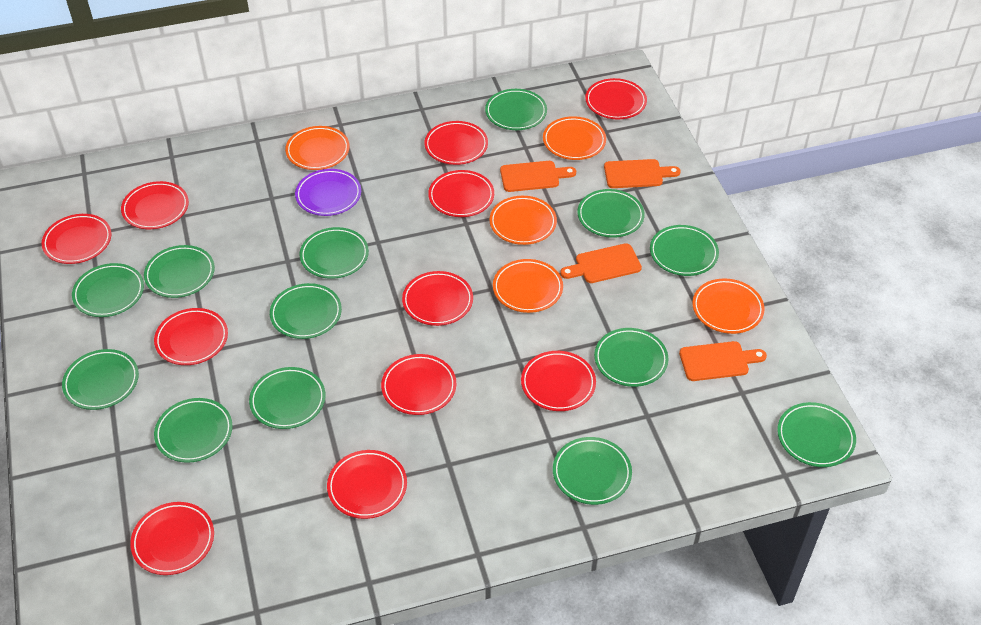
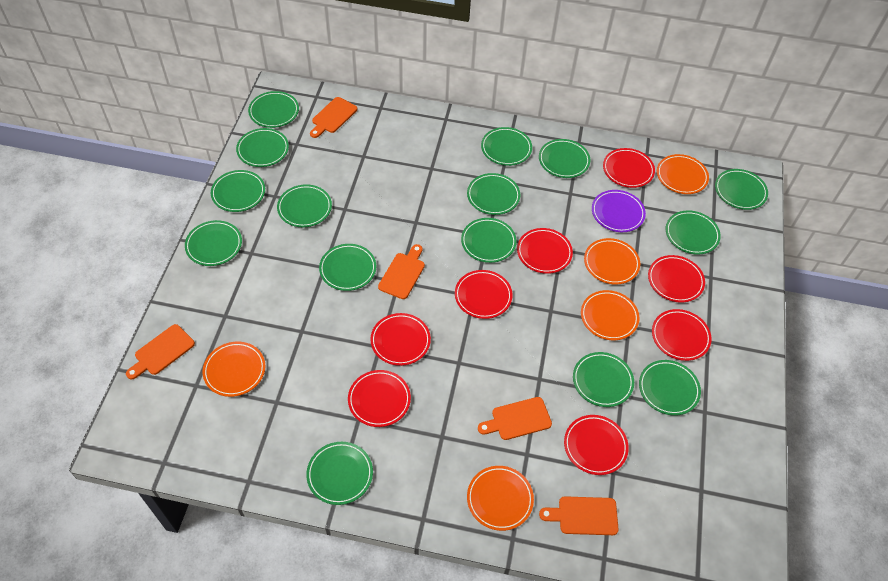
green plate: [62,349,139,410] [72,263,144,317] [144,245,215,298] [154,398,233,463] [249,367,326,429] [270,283,342,339] [299,227,369,279] [485,89,547,130] [553,437,632,505] [577,189,645,238] [594,328,669,387] [650,225,719,276] [777,402,856,467] = 13 -> [185,220,242,266] [211,170,265,212] [236,128,289,167] [248,91,299,128] [277,184,332,227] [306,442,373,505] [319,244,376,291] [461,218,517,263] [467,173,520,215] [481,127,532,166] [539,139,590,178] [573,352,634,407] [639,360,701,415] [666,210,721,255] [715,169,768,210] = 15
orange cutting board: [500,161,576,192] [560,243,642,283] [604,159,680,188] [679,341,767,381] = 4 -> [126,324,195,380] [310,97,357,138] [378,244,425,299] [478,397,552,440] [539,496,619,535] = 5
red plate: [41,214,112,264] [121,181,189,229] [130,502,214,575] [154,308,228,365] [327,450,407,519] [381,354,456,415] [402,271,473,326] [425,121,488,165] [428,170,494,217] [521,351,596,411] [585,78,647,119] = 11 -> [348,370,411,427] [370,313,431,366] [455,270,513,319] [517,228,573,274] [564,415,629,475] [603,148,655,188] [648,255,705,302] [652,309,712,361] = 8

